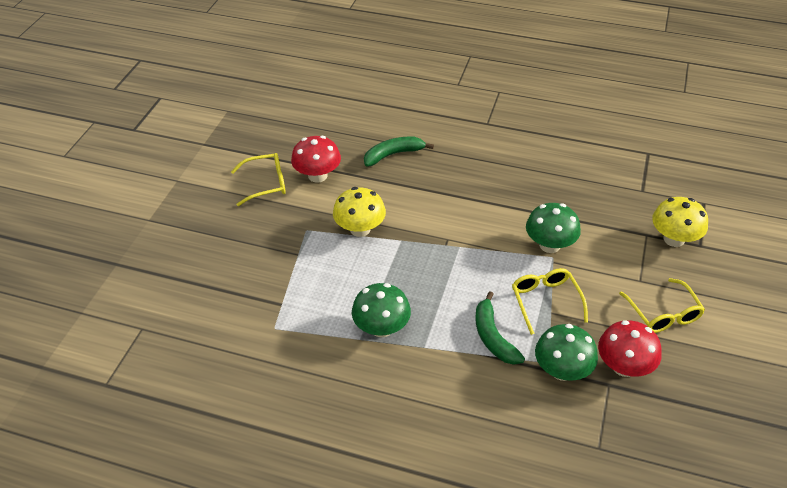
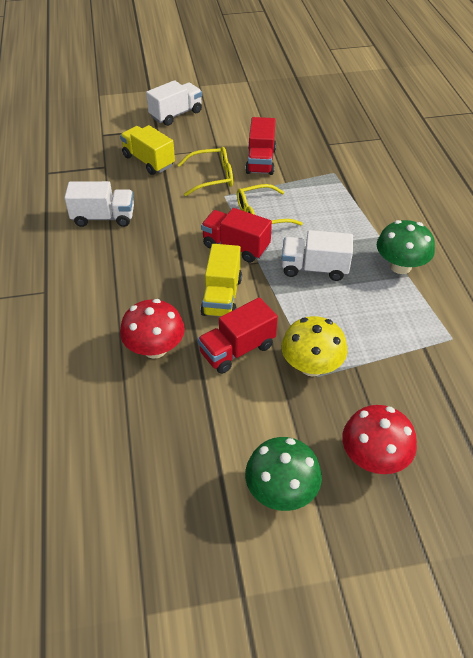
green banana: [364,137,434,167] [475,291,525,365] = 2 -> none = 0
green mushroom: [352,283,411,338] [526,203,581,253] [535,324,598,381] = 3 -> [245,437,322,511] [377,220,435,274] = 2
red truck: none = 0 -> [197,297,278,374] [201,208,272,263] [245,117,276,175] = 3
white truck: none = 0 -> [64,181,134,227] [146,80,202,126] [282,230,353,281] = 3
yellow glasses: [231,153,286,206] [512,268,588,335] [619,278,705,333] = 3 -> [177,147,233,196] [237,184,303,225] = 2
yellow mushroom: [333,187,386,237] [652,197,708,247] = 2 -> [281,316,347,377] = 1
yellow truck: none = 0 -> [120,125,175,175] [201,244,242,317] = 2

